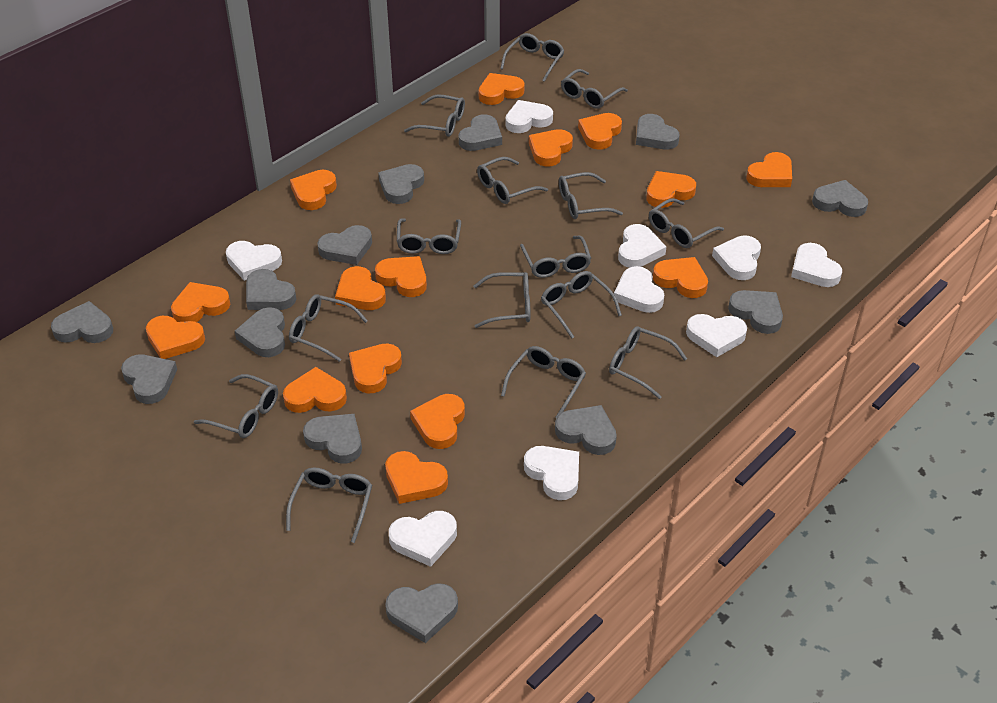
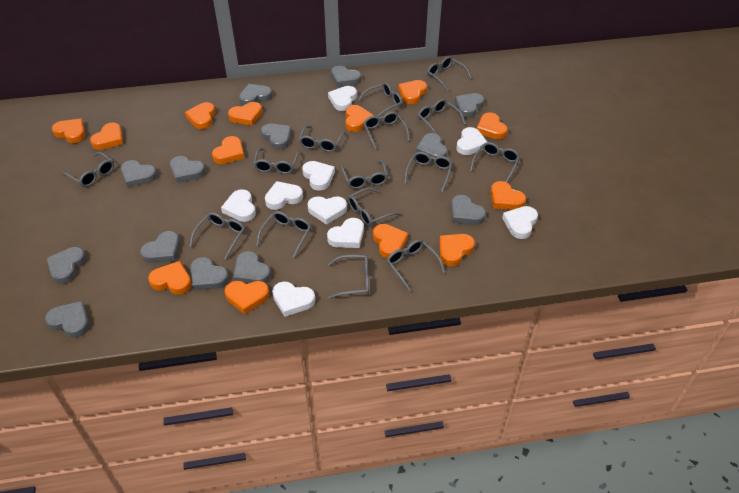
orange heart: [146,316,205,359] [171,282,230,322] [283,367,347,413] [290,170,337,210] [335,266,386,310] [349,343,402,393] [375,256,427,297] [385,451,448,504] [410,394,465,449] [479,73,525,105] [529,129,573,166] [578,113,622,150] [646,171,696,208] [653,257,708,298] [746,152,792,187] = 15 -> [52,119,85,143] [90,123,123,150] [148,261,192,295] [185,102,216,129] [212,136,244,164] [225,281,269,314] [228,102,262,126] [345,105,374,132] [373,224,408,258] [398,80,427,104] [439,234,475,266] [477,112,508,139] [490,181,526,210] = 13

